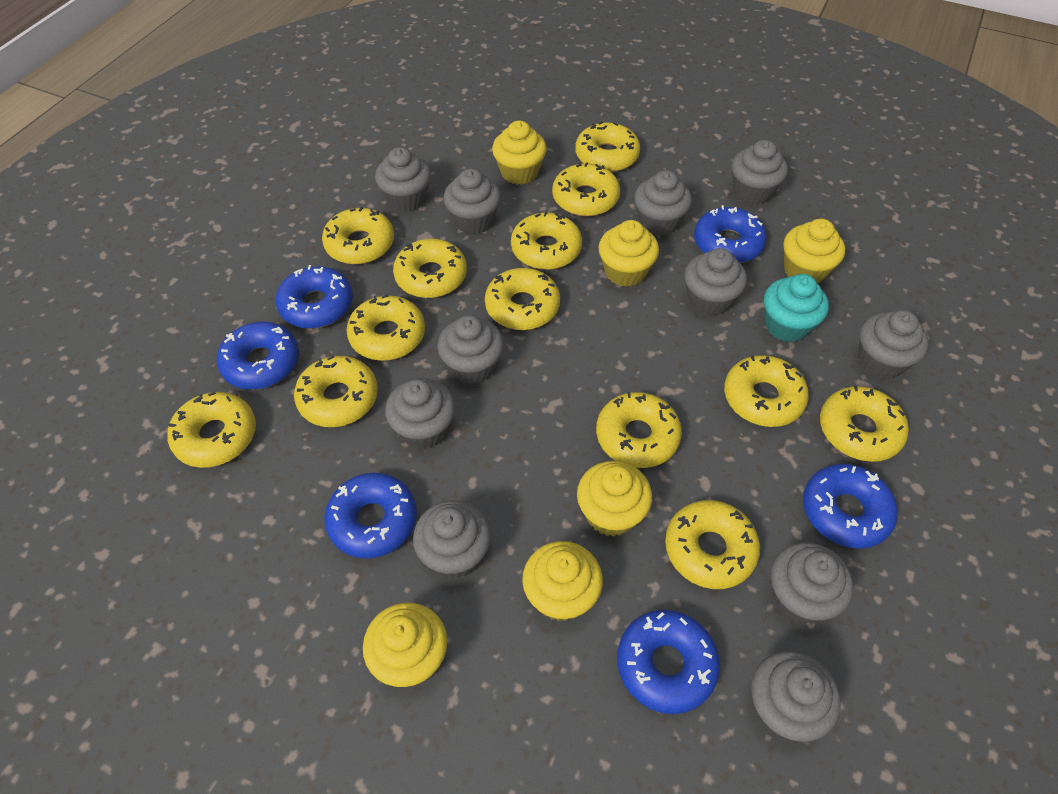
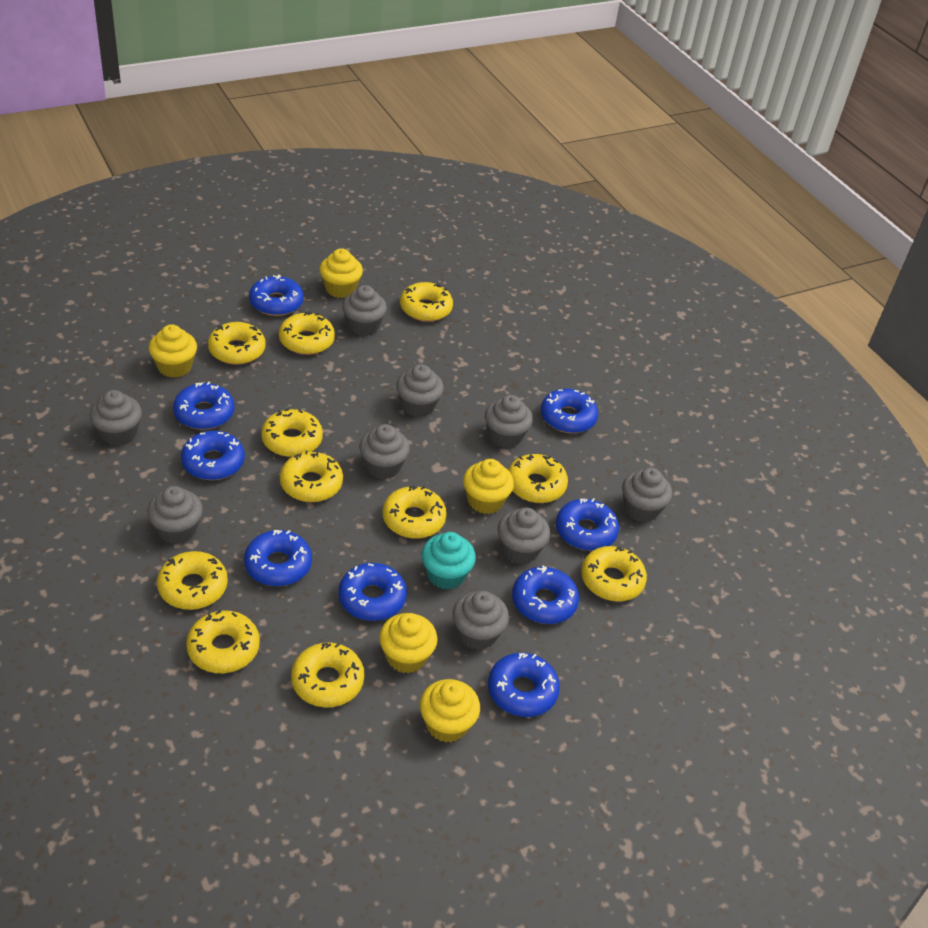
blue donut: [217,322,299,390] [276,265,353,329] [325,473,417,559] [617,610,720,714] [694,205,767,263] [803,464,898,549] = 6 -> [173,382,235,430] [181,431,245,480] [244,530,312,586] [249,275,304,316] [339,563,407,621] [488,653,560,717] [512,565,579,624] [541,389,598,433] [556,498,619,551] = 9
grey cupcake: [375,147,431,212] [385,378,455,449] [413,500,491,578] [438,315,504,385] [444,169,501,234] [634,170,692,236] [684,248,747,316] [731,140,788,205] [751,651,841,742] [771,543,853,623] [858,310,929,379] = 11 -> [90,390,142,446] [147,486,203,544] [342,285,387,336] [359,424,410,479] [396,364,444,417] [453,591,509,650] [485,395,533,448] [498,507,550,564] [622,468,672,522] = 9
yellow cupcake: [363,602,447,687] [492,121,547,185] [522,541,603,621] [577,461,652,537] [598,220,659,287] [783,219,845,283] = 6 -> [149,324,197,378] [320,248,363,298] [379,613,438,673] [420,679,480,743] [463,459,514,514] = 5
yellow donut: [167,391,256,468] [294,355,378,427] [322,207,394,264] [346,294,425,361] [393,239,467,298] [485,268,560,330] [511,212,582,270] [552,162,620,217] [575,121,640,172] [596,392,682,468] [665,500,760,589] [724,355,809,427] [820,385,909,462] = 13 -> [157,551,228,610] [186,610,260,673] [208,322,266,365] [261,408,323,457] [279,312,335,355] [280,450,343,502] [291,643,364,707] [382,486,447,539] [400,282,453,322] [508,454,568,503] [581,546,647,601] = 11

